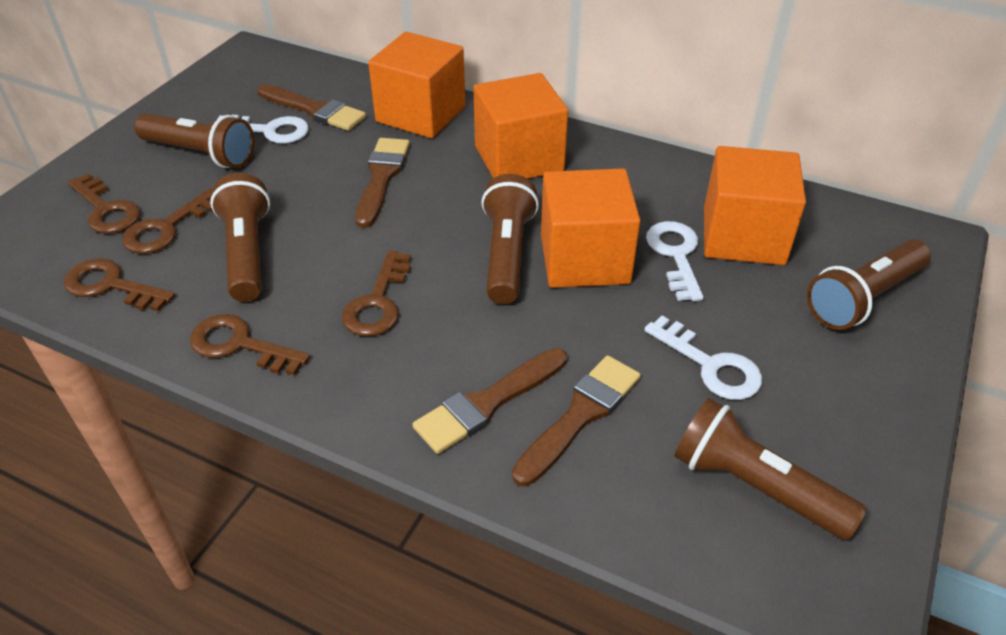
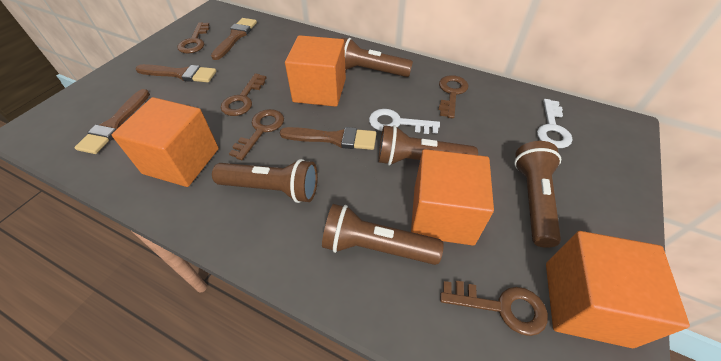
white key: [218,115,309,144] [644,315,762,400] [646,221,704,301] = 3 -> [369,109,440,134] [537,99,572,148] = 2

